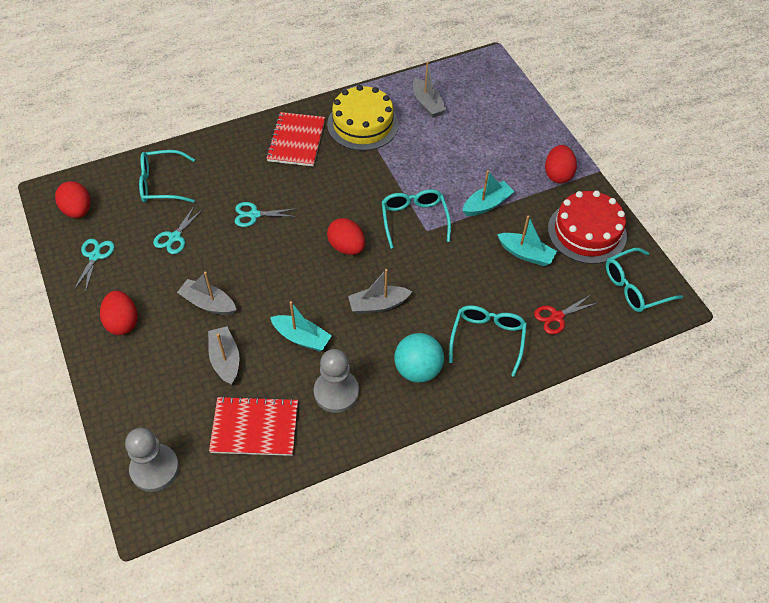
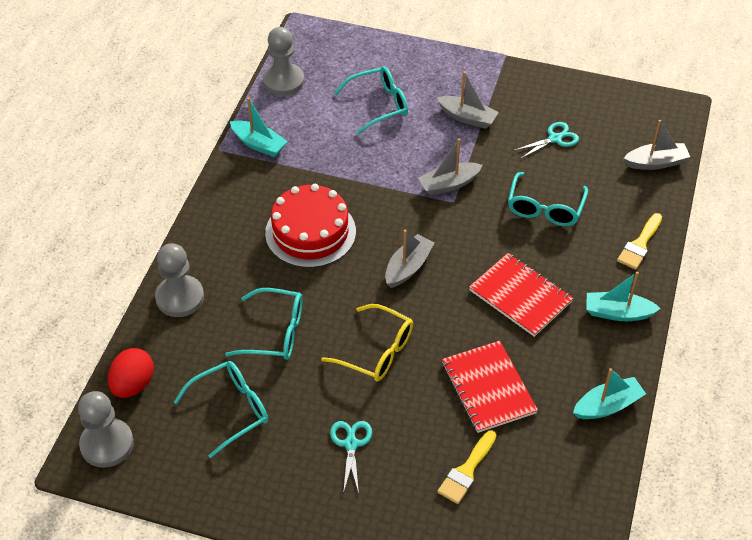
grey pawn: [125,428,179,492] [314,349,359,413] = 2 -> [78,391,134,468] [155,243,204,317] [263,27,304,96] = 3
red egg: [55,181,90,218] [100,291,138,335] [327,218,365,255] [545,145,577,183] = 4 -> [108,348,154,398] = 1
red scissors: [534,295,597,334] = 1 -> none = 0
turquoise ball: [394,333,444,383] = 1 -> none = 0
turquoise scissors: [73,239,114,293] [153,205,203,254] [235,202,297,227] = 3 -> [330,421,372,494] [513,122,579,159] = 2
yellow brush: none = 0 -> [437,430,496,504] [617,213,662,270] = 2
yellow cake: [327,85,399,151] = 1 -> none = 0
yellow glasses: none = 0 -> [321,304,413,381] = 1

